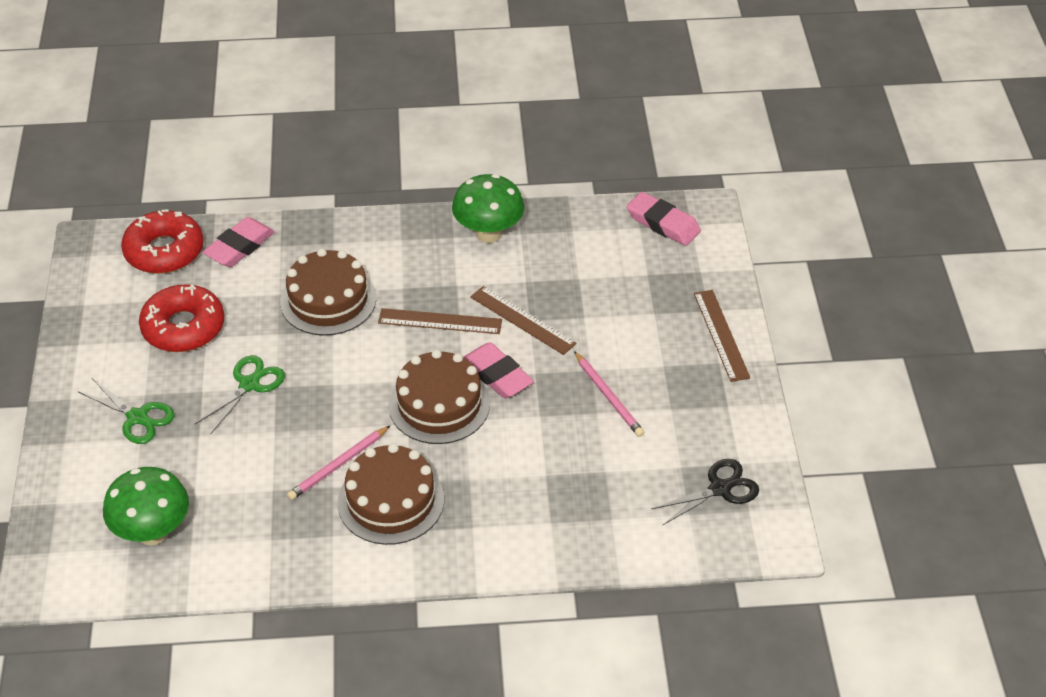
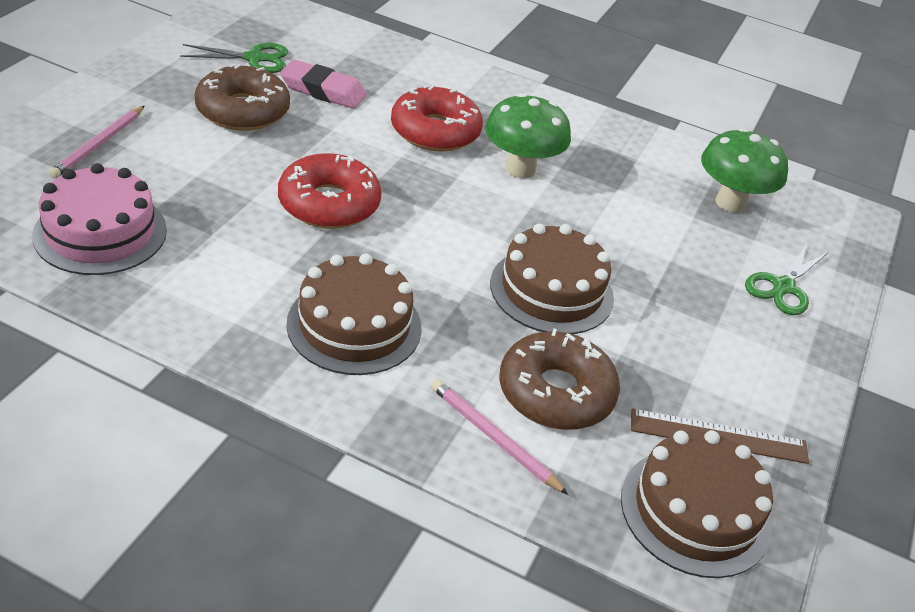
black scissors: [651,459,759,526] = 1 -> none = 0
brown donut: none = 0 -> [194,63,290,131] [499,329,620,430] = 2
brown ruler: [378,308,502,334] [470,286,577,355] [694,290,750,382] = 3 -> [631,408,809,464] = 1
pink cake: none = 0 -> [32,163,167,275] = 1
pink eraser: [203,217,275,267] [463,342,534,398] [627,192,701,246] = 3 -> [280,60,367,109] = 1

